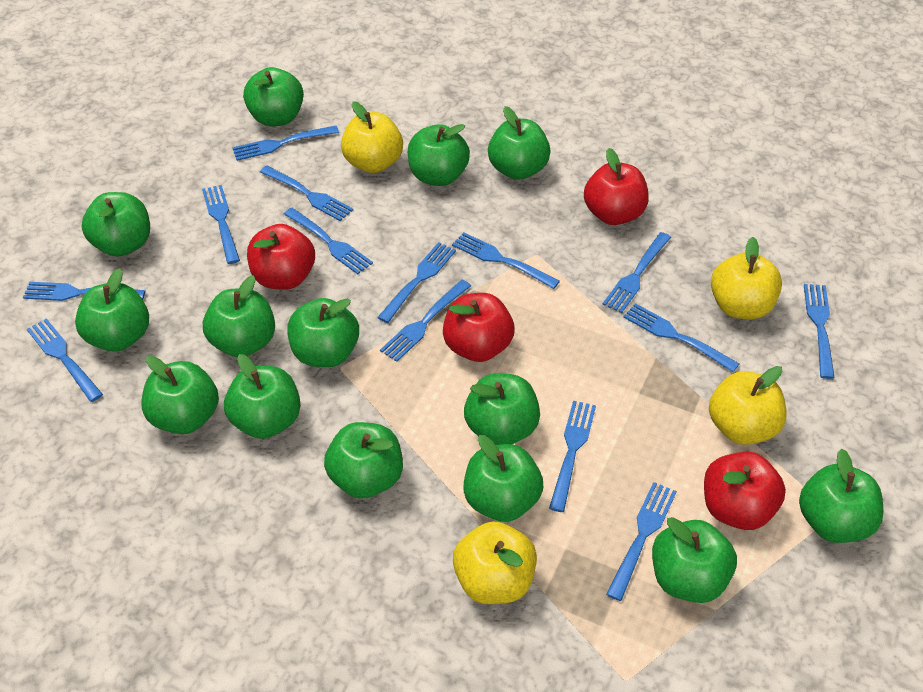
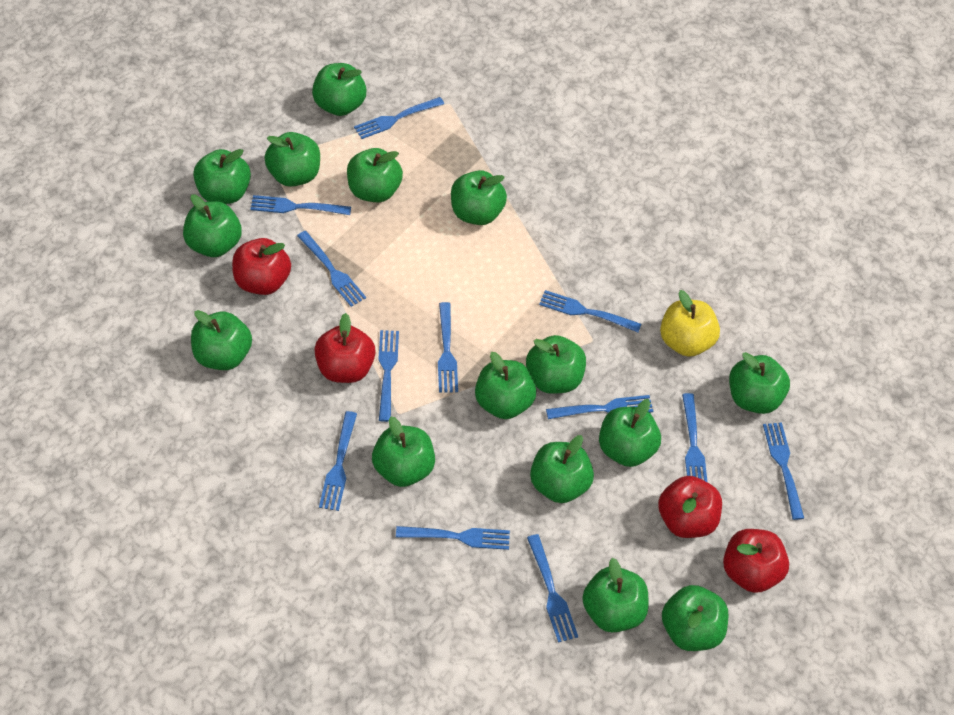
blue fork: [23,282,145,301] [27,318,103,402] [202,185,240,264] [232,126,339,161] [260,166,353,221] [284,208,373,274] [377,242,456,323] [380,280,471,362] [452,232,560,289] [549,401,596,512] [602,232,671,313] [606,482,677,601] [623,303,739,372] [804,284,835,379] = 14 -> [250,195,351,215] [297,231,366,307] [319,411,357,511] [354,97,444,139] [378,330,399,422] [396,526,510,550] [438,302,458,393] [527,534,578,643] [539,290,641,332] [546,395,653,419] [682,393,707,482] [763,422,804,520] = 12
green apple: [75,268,149,351] [82,192,150,256] [142,356,219,434] [203,275,275,357] [224,354,301,439] [243,67,304,127] [287,298,359,367] [324,422,403,499] [408,124,470,186] [463,435,543,522] [464,373,540,445] [488,106,550,180] [652,517,737,603] [799,449,883,543] = 14 -> [183,194,242,257] [191,310,252,370] [193,149,251,204] [264,132,320,187] [312,63,367,116] [347,148,403,202] [372,417,435,487] [451,170,507,225] [475,352,536,419] [526,335,586,394] [530,435,594,503] [582,558,648,632] [599,399,661,467] [662,585,728,651] [729,352,790,414] = 15
yellow apple: [341,101,403,173] [453,521,537,604] [709,366,786,445] [711,237,782,319] = 4 -> [660,290,720,357] = 1

